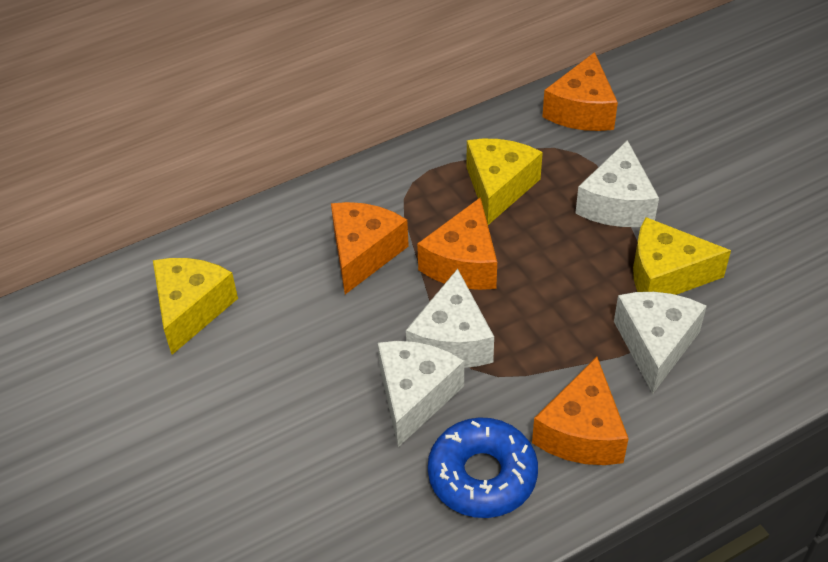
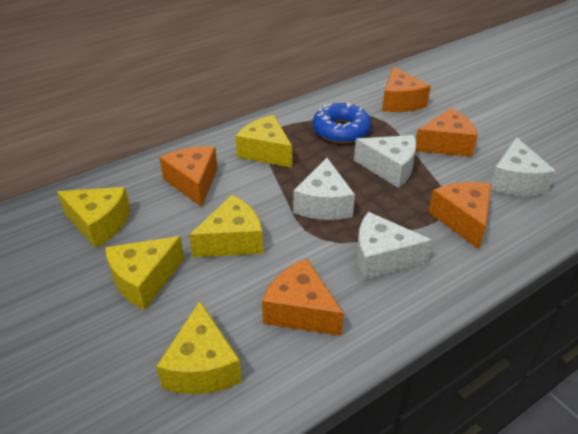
orange cheese: [331,202,409,294] [417,197,497,290] [532,357,629,465] [542,52,618,131] = 4 -> [159,146,218,207] [262,258,344,336] [382,66,431,112] [416,108,478,157] [428,182,491,249] = 5
yellow cheese: [153,258,238,355] [467,139,543,225] [633,217,731,295] = 3 -> [57,187,131,248] [105,236,184,310] [156,301,242,394] [189,195,263,257] [235,115,292,168] = 5

